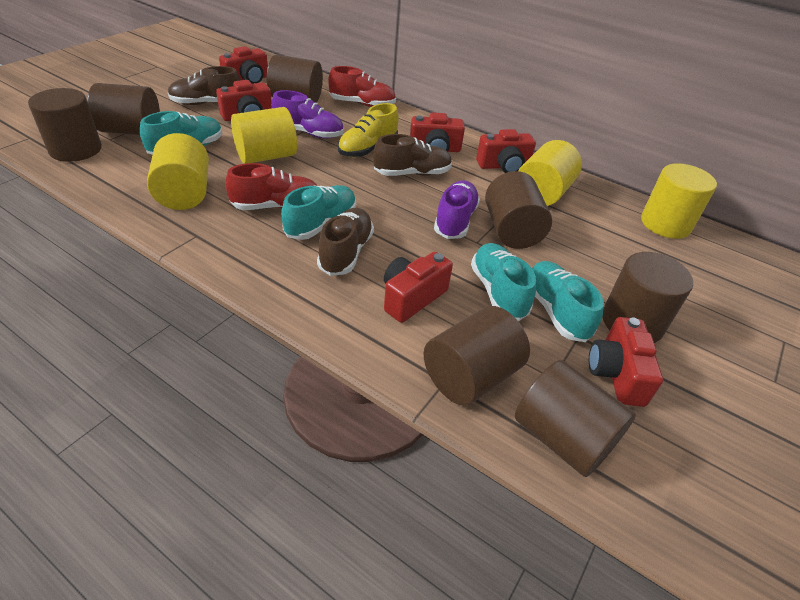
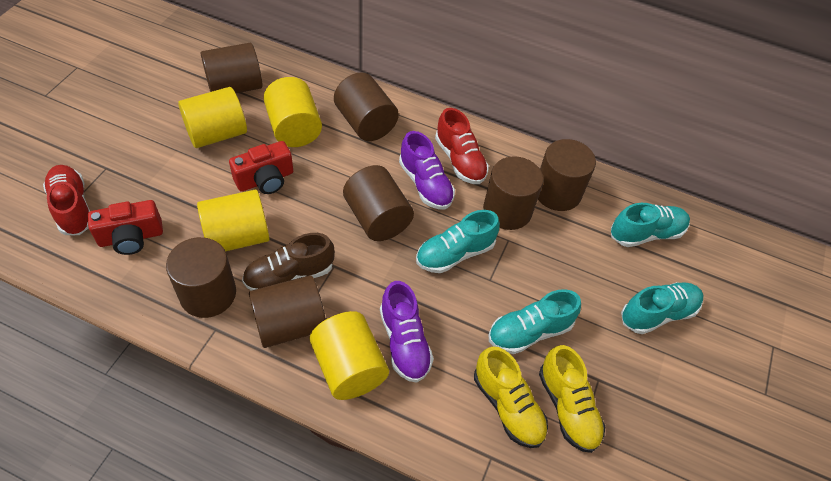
brown shoe: [168,66,241,105] [317,208,374,276] [373,134,452,176] = 3 -> [242,233,335,291] = 1
red camera: [216,80,272,121] [219,46,268,84] [384,252,453,323] [410,112,465,152] [476,129,536,173] [589,317,663,407] = 6 -> [88,200,163,255] [229,141,293,194] = 2
yellow shoe: [338,103,399,157] = 1 -> [474,346,548,448] [539,345,605,453] = 2

